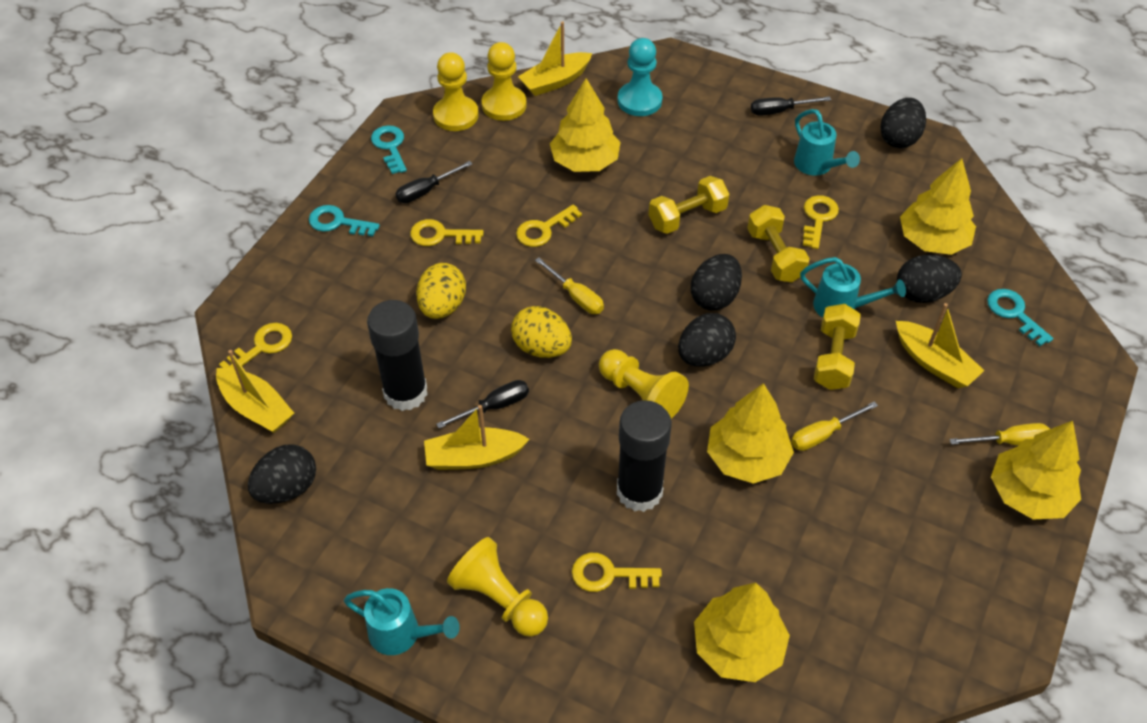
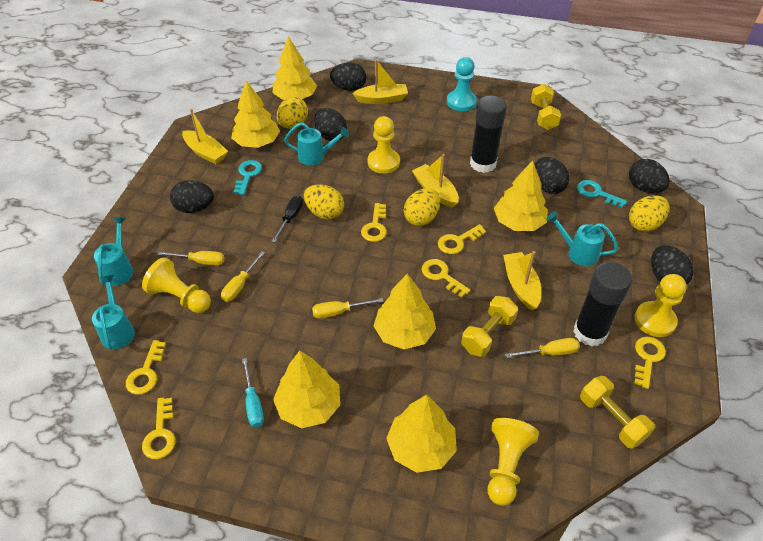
black egg: [248,444,316,504] [678,313,736,367] [691,254,742,311] [880,98,926,148] [897,255,962,303] = 5 -> [170,180,214,213] [314,108,347,141] [330,62,366,91] [535,157,569,194] [629,159,670,193] [651,245,694,284] = 6
black screwdriver: [395,161,473,203] [436,380,529,428] [751,96,831,116] = 3 -> [272,196,303,242] = 1
turquoise key: [309,205,380,236] [371,125,407,174] [987,289,1053,346] = 3 -> [234,160,262,195] [577,180,627,208] = 2
turquoise screwdriver: none = 0 -> [242,358,264,427] = 1
turquoise watering can: [344,588,460,655] [794,109,860,176] [800,257,906,317] = 3 -> [92,275,135,350] [94,217,134,286] [284,122,349,165] [546,211,619,266] = 4
yellow egg: [416,263,466,319] [511,306,572,358] = 2 -> [277,97,308,129] [304,184,344,220] [404,188,440,226] [629,195,670,232] = 4
yellow key: [219,323,292,368] [410,219,484,246] [516,204,582,247] [572,553,662,592] [803,195,839,249] = 5 -> [126,340,166,395] [142,398,176,459] [361,203,387,242] [422,259,470,298] [438,224,486,254] [634,337,666,389] = 6
yellow screwdriver: [535,258,604,314] [791,401,878,451] [949,423,1050,446] = 3 -> [157,251,225,266] [221,251,265,302] [312,298,384,318] [505,338,580,358] = 4
yellow tree: [550,78,620,172] [694,583,790,682] [707,383,794,484] [900,158,976,255] [991,421,1081,520] = 5 -> [231,81,280,148] [273,36,317,100] [273,351,340,428] [374,274,436,349] [386,395,457,473] [494,161,548,231] = 6

